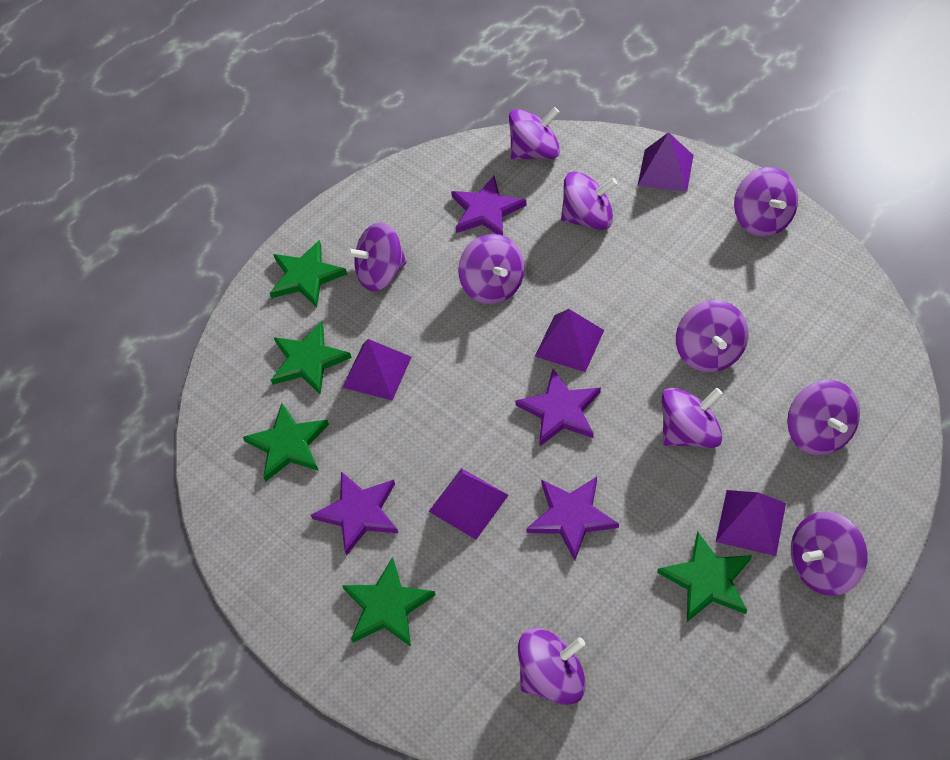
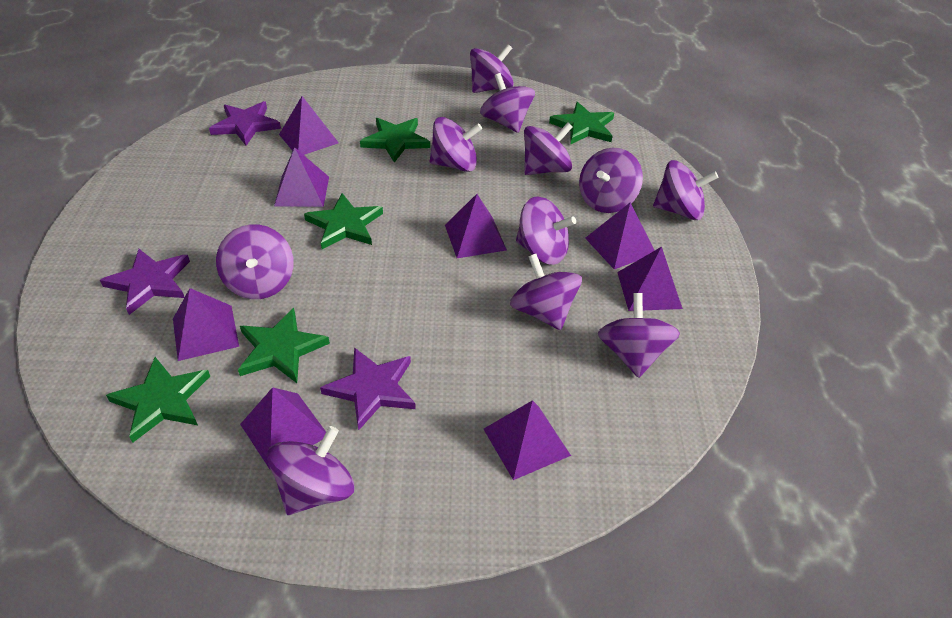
purple pyramid: [342,339,411,401] [428,468,509,539] [535,309,604,372] [638,132,694,192] [716,490,786,556] = 5 -> [173,288,239,361] [240,387,326,469] [274,147,329,207] [279,96,339,155] [445,194,507,258] [484,400,571,480] [585,203,655,269] [617,247,683,311] = 8
purple spinning top: [346,222,407,291] [458,234,525,304] [509,107,560,160] [518,628,586,705] [561,171,617,230] [662,388,723,448] [676,300,749,372] [734,167,798,237] [787,380,860,455] [791,511,868,596] = 10 -> [216,224,294,299] [267,426,354,515] [430,117,482,172] [470,44,514,93] [480,73,535,133] [510,254,582,330] [516,196,576,265] [524,123,572,175] [579,148,643,213] [598,293,680,378] [653,160,718,220] = 11
purple star: [311,471,398,556] [451,176,527,235] [515,369,601,446] [526,477,619,560] = 4 -> [100,249,190,315] [209,101,281,146] [320,347,416,431] = 3

